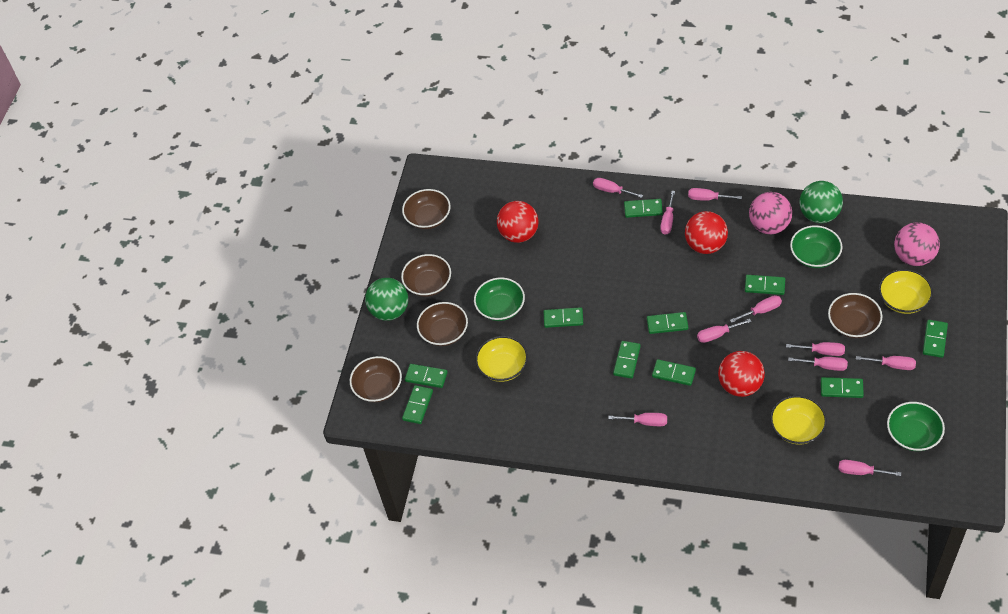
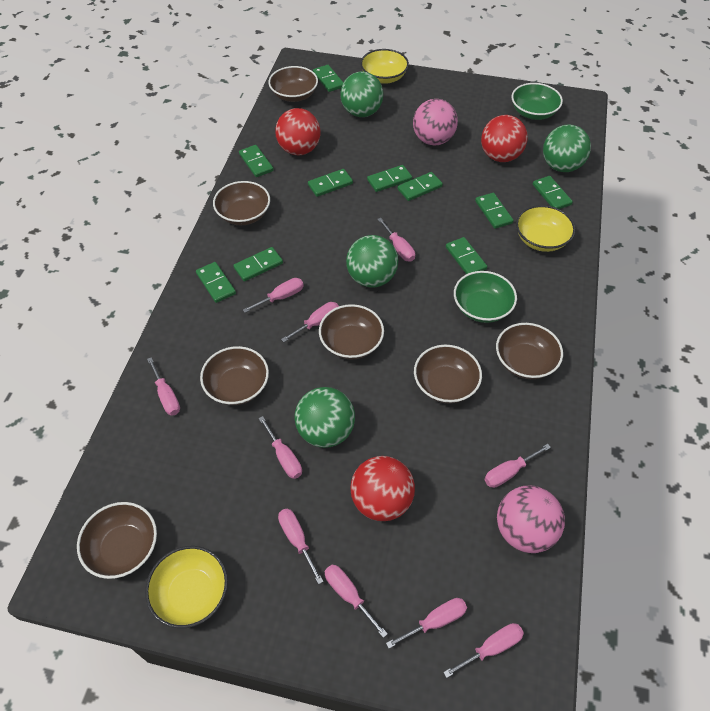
brown bowl: [350,356,402,402] [401,254,451,297] [402,189,450,229] [417,302,468,346] [828,293,882,338] = 5 -> [77,502,157,579] [200,346,269,405] [213,181,270,225] [268,66,318,102] [319,304,384,360] [414,345,482,403] [496,323,563,379] = 7
green ball: [365,278,408,321] [799,181,843,223] = 2 -> [295,387,355,448] [340,71,383,117] [346,235,398,288] [543,124,591,172] = 4
green bowl: [474,277,525,321] [790,225,843,268] [887,402,945,451] = 3 -> [454,271,517,323] [512,83,563,120] = 2

